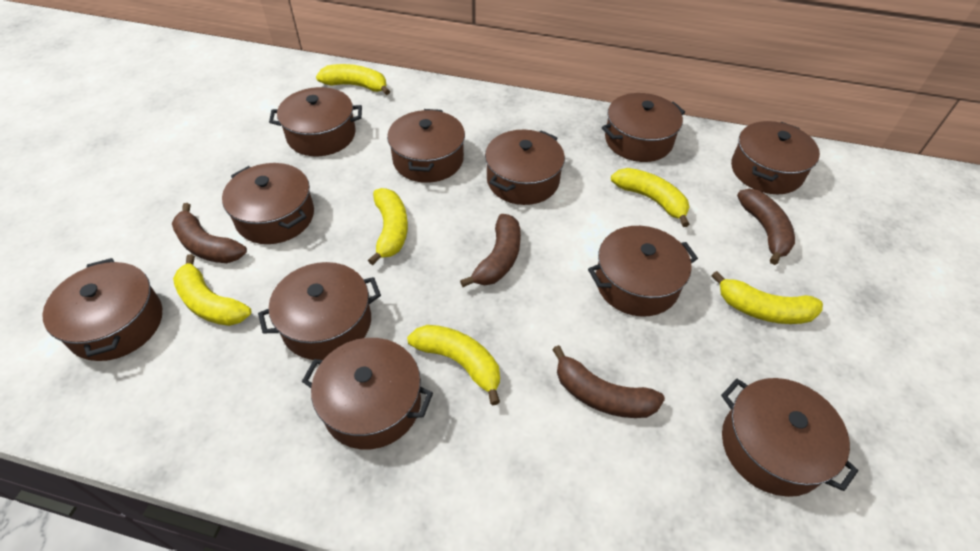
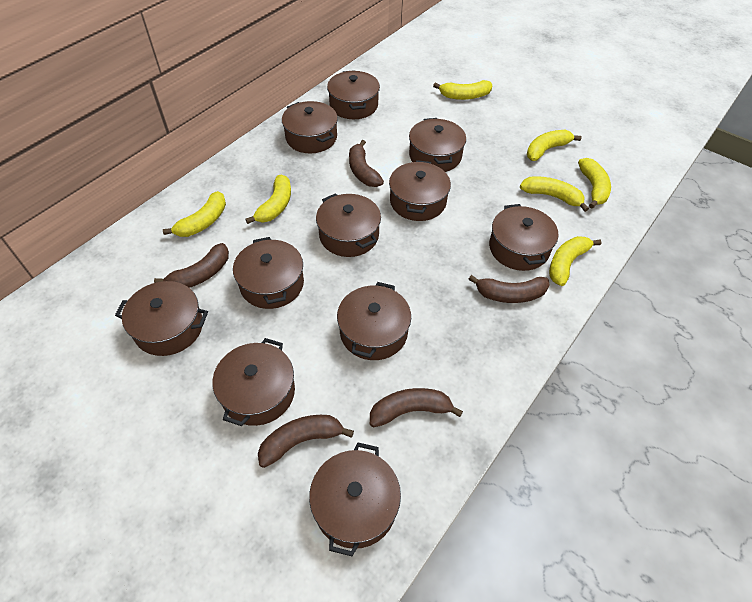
brown banana: [172,203,247,263] [460,214,521,287] [552,345,665,418] [737,189,795,265] = 4 -> [154,243,229,288] [258,415,354,468] [349,140,384,187] [370,388,463,428] [469,275,549,303] = 5
yellow banana: [173,254,251,326] [316,64,390,95] [368,188,408,265] [407,325,500,405] [611,168,690,227] [711,271,823,324] = 6 -> [163,191,226,237] [245,175,291,224] [433,80,492,100] [520,176,589,212] [527,130,582,161] [549,236,602,286] [578,158,611,208] = 7

